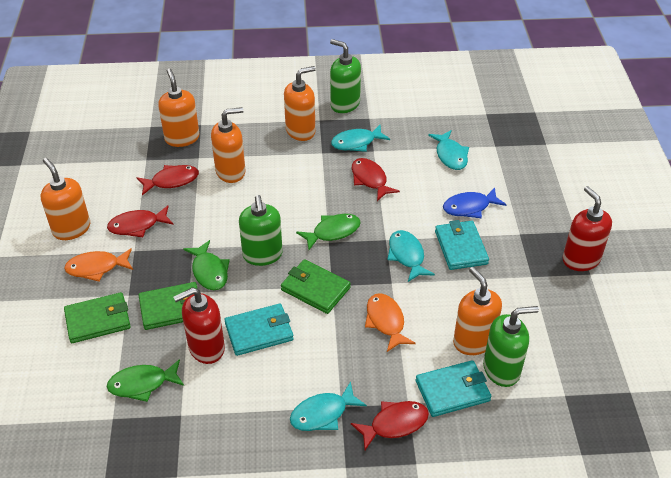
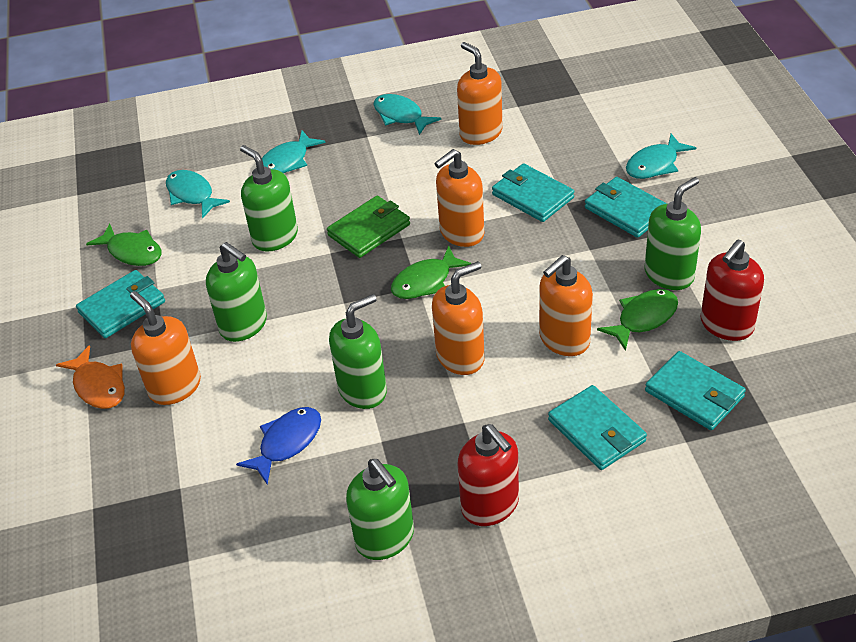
green soap dispenser: [239,195,283,266] [330,39,361,113] [483,306,539,387] = 3 -> [206,242,267,342] [240,145,298,252] [329,294,387,409] [346,459,414,560] [645,177,701,290] = 5
green wallet: [64,292,131,343] [139,282,198,330] [281,259,351,314] = 3 -> [327,196,410,258] = 1
orange fish: [64,248,133,282] [365,293,416,352] = 2 -> [56,345,125,409] = 1
red fish: [107,205,174,237] [136,165,199,195] [351,401,429,450] [352,158,400,201] = 4 -> none = 0
turquoise wallet: [224,304,294,356] [416,360,491,417] [435,220,489,270] = 3 -> [76,270,165,338] [492,163,574,222] [548,385,647,470] [585,177,667,238] [645,351,746,430] = 5

